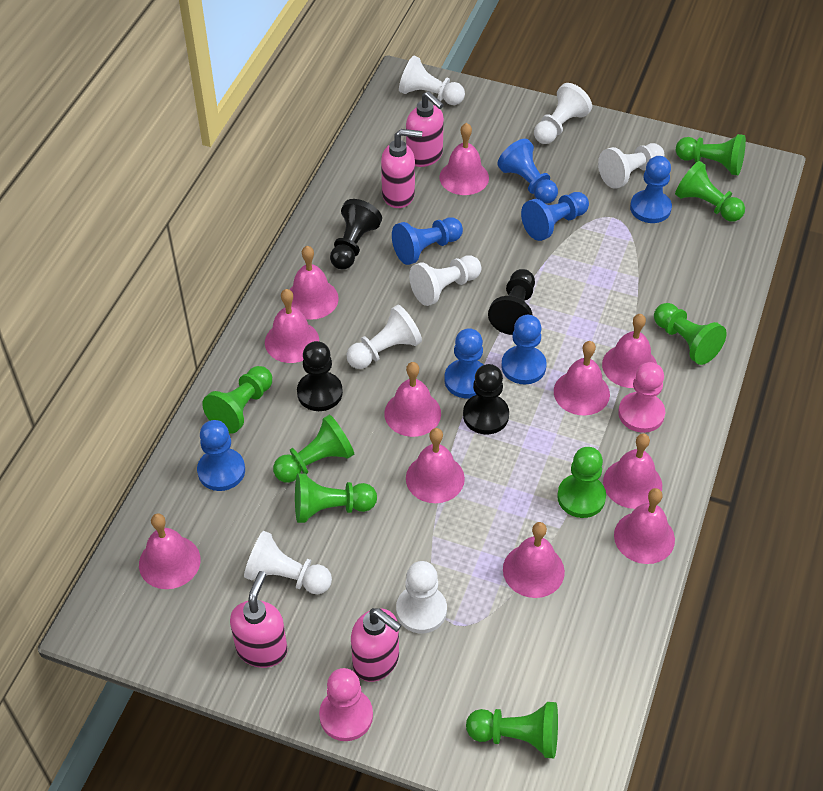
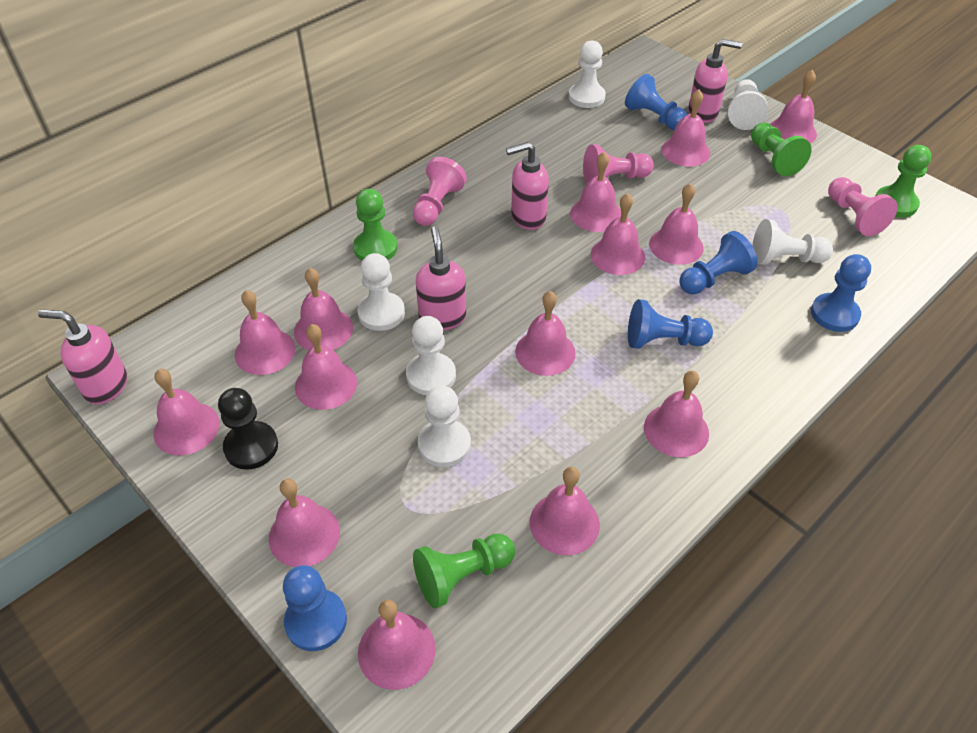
black pawn: [297,341,343,411] [330,199,382,270] [463,364,509,434] [488,269,535,335] = 4 -> [218,388,278,470] = 1
blue pawn: [197,420,245,491] [392,217,463,265] [445,328,484,398] [497,139,558,204] [501,315,547,385] [521,192,589,241] [630,156,672,223] = 7 -> [283,565,347,651] [625,74,687,130] [628,299,713,349] [679,231,758,295] [811,254,871,332] = 5
green pawn: [202,366,272,434] [273,415,354,483] [295,474,377,523] [466,702,558,758] [557,447,606,518] [654,303,727,365] [675,161,745,222] [676,134,746,175] = 8 -> [353,189,398,261] [413,533,515,608] [751,122,811,176] [875,145,932,218] = 4
pink bell: [139,513,201,589] [265,289,319,363] [289,246,339,320] [384,362,441,437] [406,428,465,503] [439,123,489,195] [503,522,565,598] [554,341,610,415] [602,314,657,388] [603,433,662,509] [614,488,675,564] = 11 -> [153,369,219,455] [235,290,295,375] [269,479,340,567] [294,268,353,350] [295,324,357,410] [358,599,436,690] [515,291,576,376] [530,467,600,555] [570,152,621,232] [591,193,645,275] [644,371,709,457] [649,183,704,265] [661,90,710,167] [771,70,817,144] = 14
pink pawn: [319,668,373,741] [618,362,665,433] = 2 -> [413,157,467,226] [583,144,654,184] [828,177,898,236] = 3
white pawn: [244,531,332,594] [347,305,422,369] [396,561,447,633] [399,56,465,105] [409,255,481,306] [534,83,592,144] [598,143,664,189] = 7 -> [358,253,405,331] [406,316,456,395] [418,385,471,467] [569,40,606,108] [728,79,768,130] [752,219,833,265] = 6

